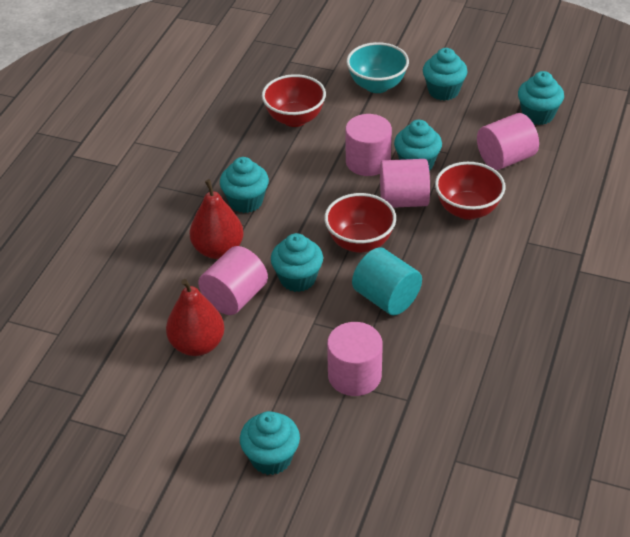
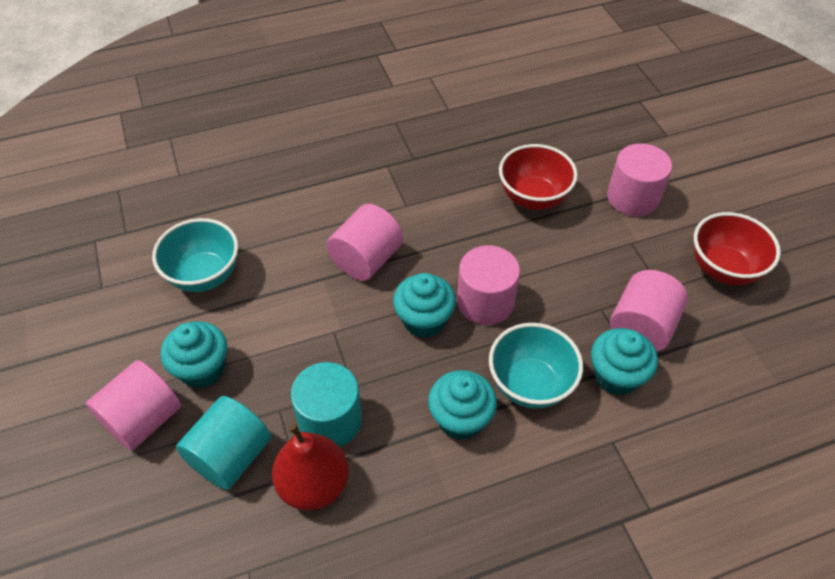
red bowl: [262,74,326,127] [324,193,396,253] [435,162,505,220] = 3 -> [499,144,578,210] [694,212,781,285] = 2
red pear: [166,279,224,356] [190,179,244,259] = 2 -> [272,423,349,511] = 1
turquoise bowl: [346,42,409,93] = 1 -> [152,218,238,292] [489,323,583,409] = 2
turquoise cupcake: [220,157,269,213] [240,411,300,475] [271,233,323,292] [394,120,442,171] [423,48,468,101] [518,71,564,125] = 6 -> [161,321,227,389] [393,273,456,338] [428,370,497,440] [591,328,658,395] = 4
turquoise cylinder: [352,247,422,315] = 1 -> [176,396,271,490] [291,362,362,447] = 2

